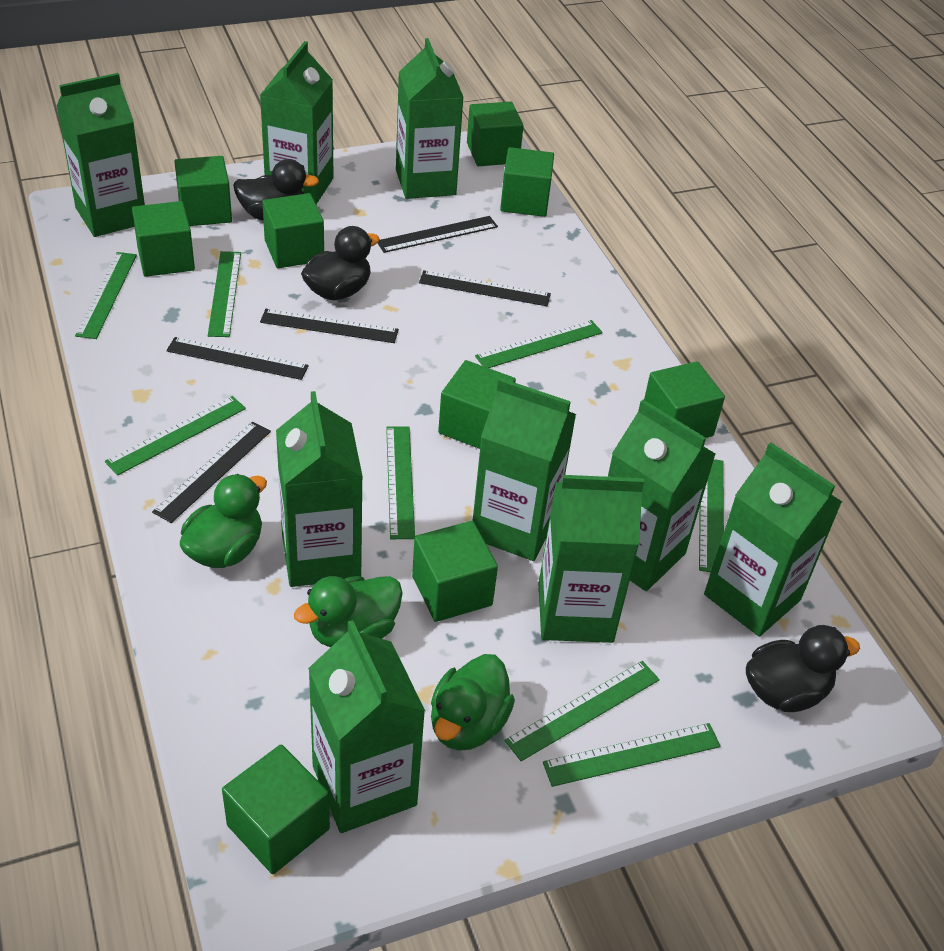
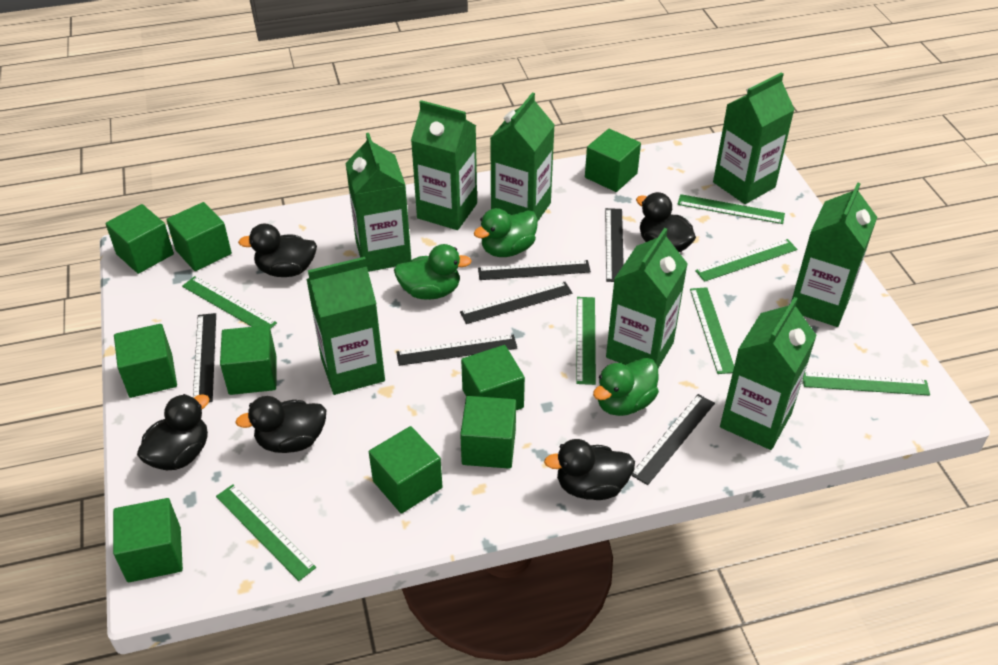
black duck: [233,159,319,221] [301,226,380,300] [746,625,860,712] = 3 -> [137,394,209,470] [235,396,326,453] [238,224,317,277] [544,439,635,500] [636,192,696,252] = 5
black ruler: [152,421,271,523] [166,337,309,380] [260,309,399,343] [377,216,498,253] [419,270,551,306] = 5 -> [193,313,216,402] [396,335,517,366] [460,282,572,324] [478,260,591,280] [605,208,624,282] [631,394,715,485] = 6
green carton: [56,73,145,237] [260,41,333,204] [276,391,363,587] [308,620,425,833] [396,38,464,199] [473,378,576,561] [538,475,644,643] [608,400,716,591] [704,443,842,637] = 9 -> [306,257,385,395] [345,133,411,272] [411,100,477,230] [490,92,555,221] [606,228,688,368] [713,72,795,204] [720,297,817,450] [791,182,877,327] = 8
green ruler: [75,252,137,339] [105,396,246,475] [208,251,241,337] [386,426,415,539] [475,320,603,368] [504,661,660,761] [543,723,721,787] [699,459,724,572] = 8 -> [182,276,277,329] [216,484,316,581] [576,297,596,385] [677,194,785,224] [690,287,734,374] [695,239,798,282] [803,372,930,396] = 7

